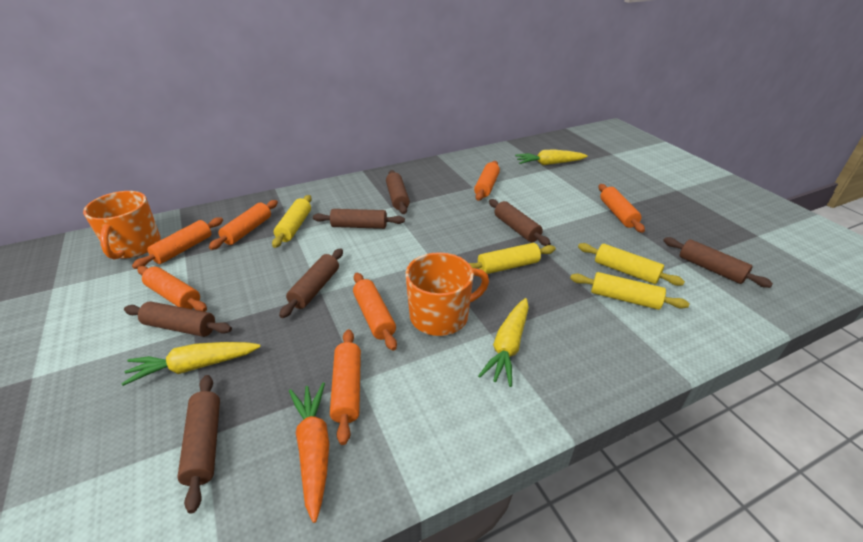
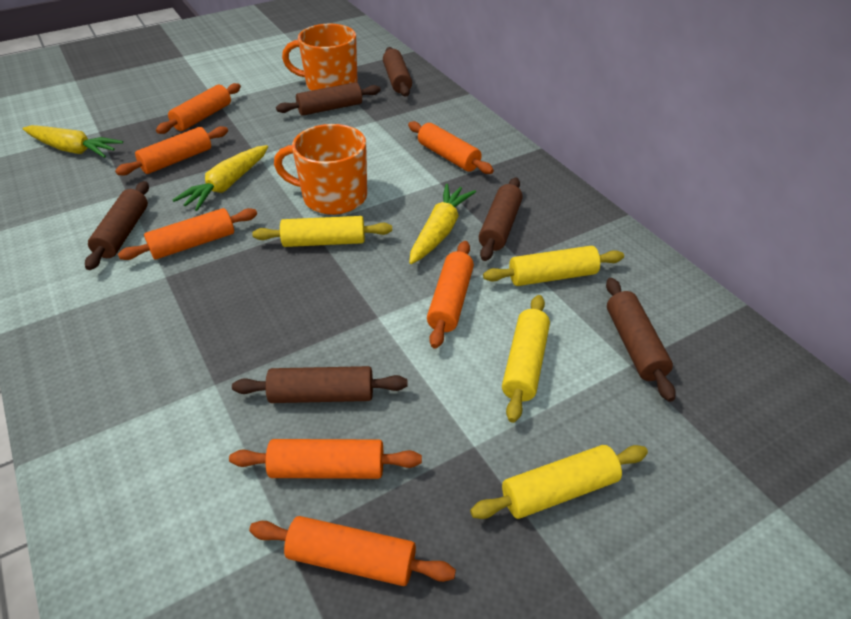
brown rolling pin: [124,301,232,337] [177,375,220,513] [279,249,343,318] [313,209,405,229] [386,170,410,214] [489,199,551,246] [663,237,773,288] = 7 -> [85,181,149,270] [232,366,408,403] [276,82,381,116] [383,47,412,96] [479,177,523,261] [606,278,676,402] = 6
orange carrot: [289,382,329,523] = 1 -> none = 0

